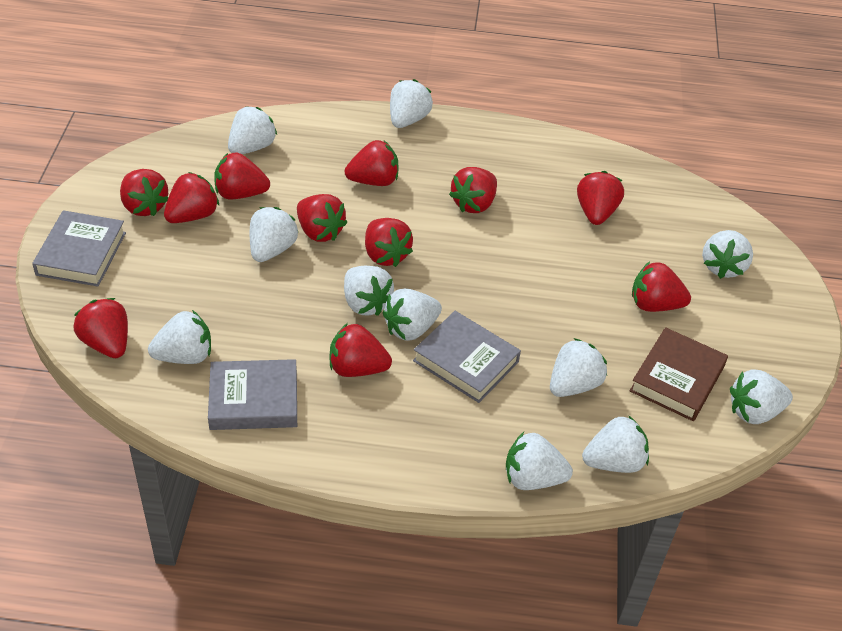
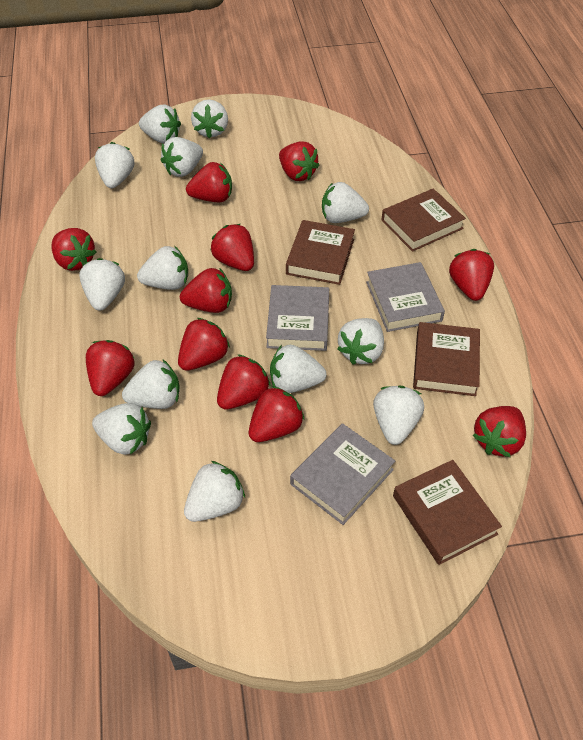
brown book: [630,327,728,421] = 1 -> [286,220,355,285] [381,188,466,252] [393,460,502,565] [413,322,480,396] = 4
white strawberry: [148,310,211,364] [228,106,277,154] [250,207,298,262] [344,266,394,316] [383,288,442,341] [390,79,433,128] [506,432,573,490] [550,338,607,397] [582,415,649,473] [702,230,753,279] [730,369,793,424] = 11 -> [79,258,125,311] [92,403,151,455] [95,142,135,188] [122,360,180,409] [137,246,188,290] [139,105,181,143] [161,137,203,177] [184,461,245,522] [191,99,228,139] [270,345,327,393] [322,182,369,223] [337,318,384,365] [373,386,424,445] = 13

